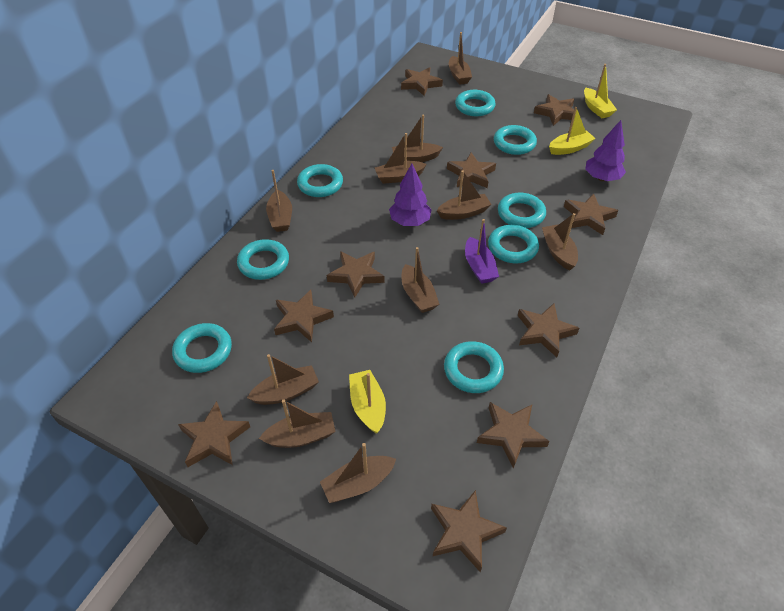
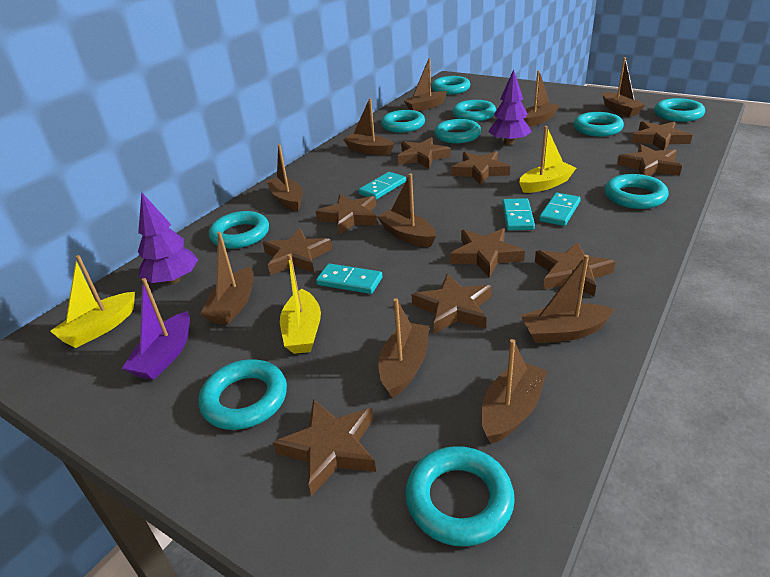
turquoise domino: none = 0 -> [316,263,382,294] [358,172,406,200] [502,198,535,230] [539,193,581,226] = 4
turquoise ring: [172,323,232,373] [237,239,289,280] [297,164,343,197] [444,341,504,393] [455,90,496,116] [488,225,539,263] [494,125,537,155] [498,193,546,228] = 8 -> [199,359,287,430] [209,211,269,249] [381,110,425,133] [405,446,515,547] [432,76,470,95] [434,119,481,144] [452,100,496,122] [574,112,624,137] [605,174,669,209] [654,98,705,122] = 10

